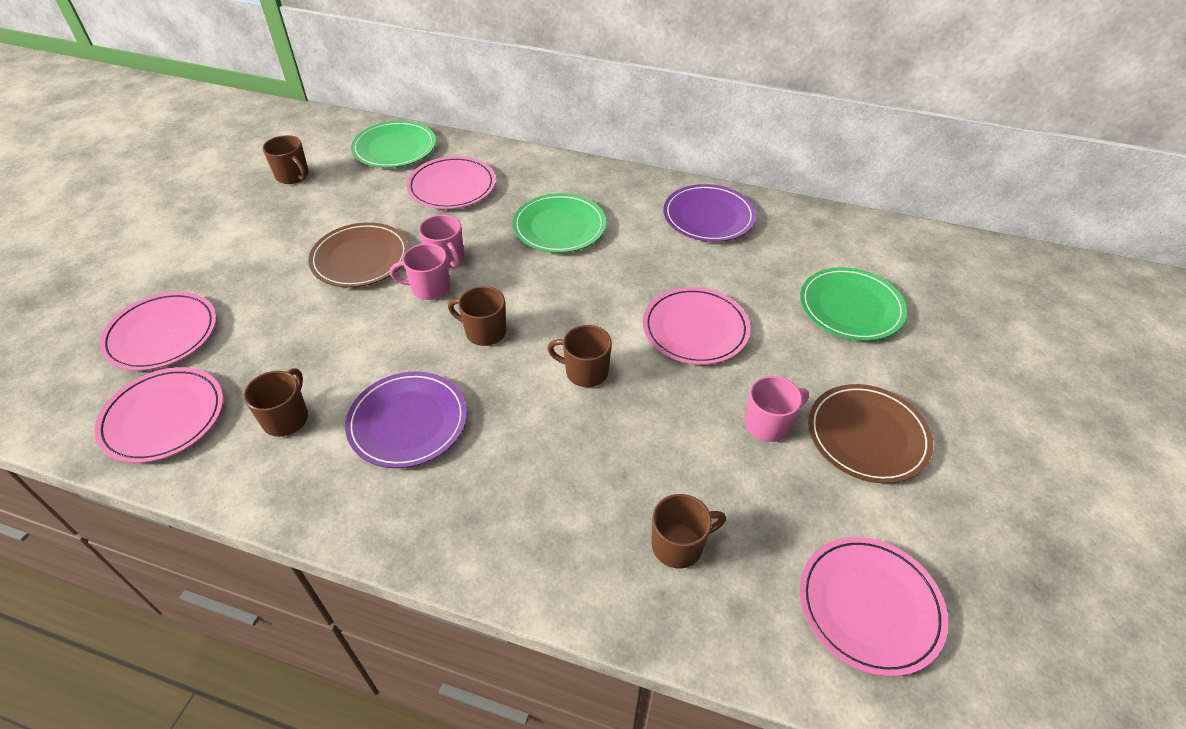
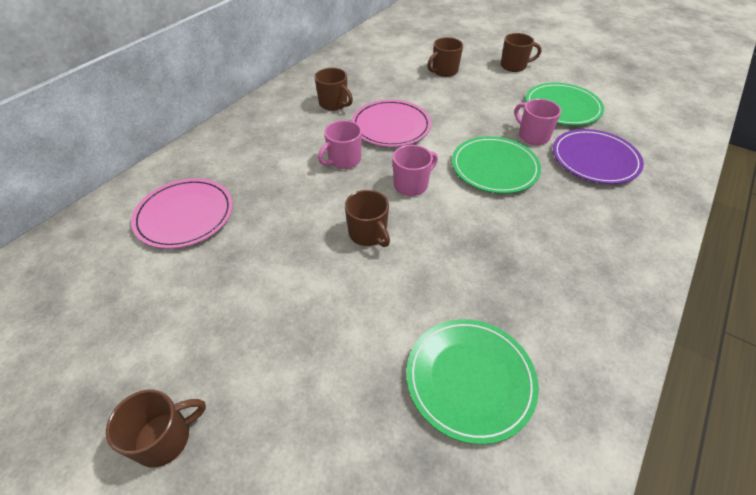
brown plate: [309,222,409,288] [808,384,933,483] = 2 -> none = 0
pink plate: [94,367,223,463] [100,292,217,371] [406,156,496,209] [643,287,750,365] [799,537,948,677] = 5 -> [131,178,233,249] [352,100,431,147] = 2
purple plate: [345,372,467,468] [663,184,756,242] = 2 -> [553,129,644,184] = 1

